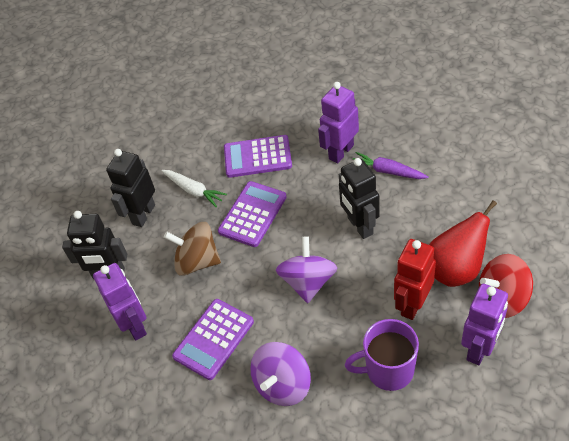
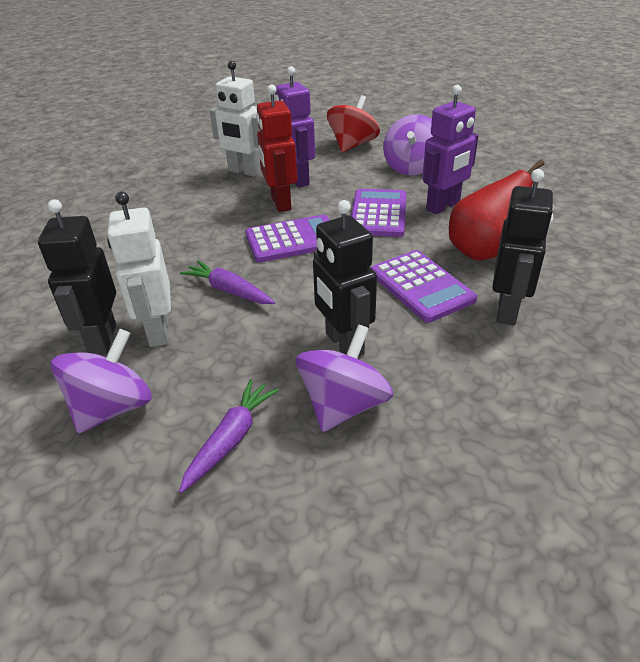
brown spinning top: [164,222,221,276] = 1 -> none = 0
purple carrot: [353,152,429,179] = 1 -> [179,379,279,493] [180,260,275,304] = 2
purple mug: [345,319,419,391] = 1 -> none = 0
purple robot: [93,263,147,341] [318,82,359,163] [461,284,508,365] = 3 -> [275,66,315,188] [422,85,478,214] = 2
purple spinning top: [250,342,311,406] [276,236,337,303] = 2 -> [51,329,152,433] [296,324,393,432] [383,114,434,175] = 3
white carrot: [161,170,227,207] = 1 -> none = 0
white robot: none = 0 -> [107,192,171,347] [210,61,261,177] = 2

